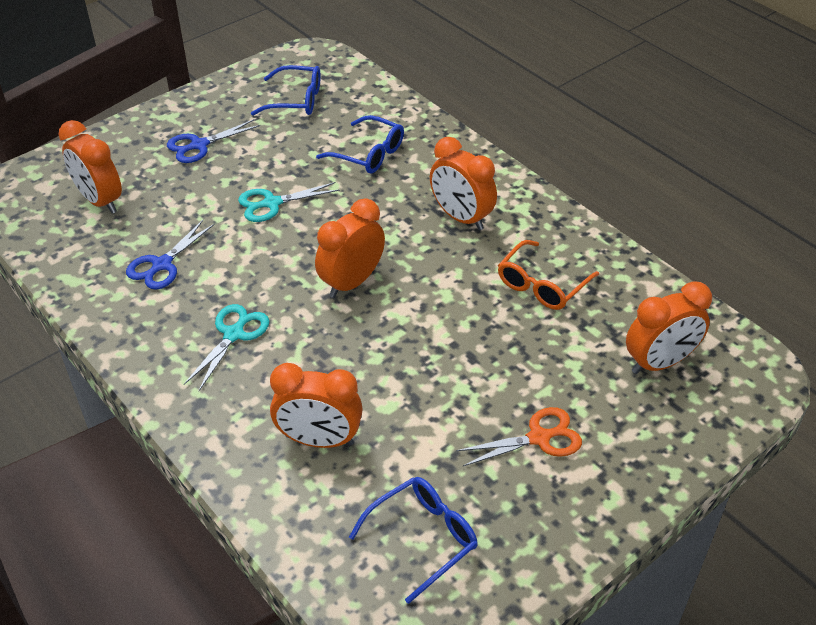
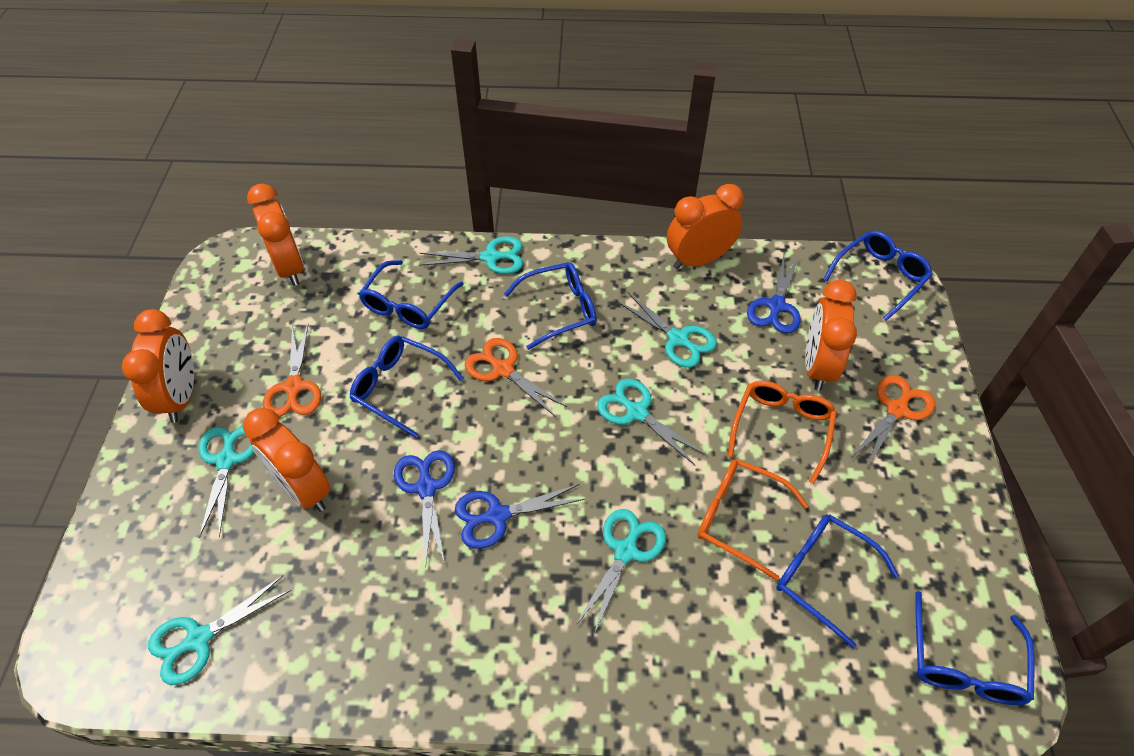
blue glasses: [251,65,321,115] [316,115,404,174] [349,477,478,604] = 3 -> [350,336,463,438] [359,260,463,329] [504,262,597,350] [776,514,899,649] [823,231,933,321] [915,591,1035,705] = 6
blue scissors: [126,220,215,289] [167,119,260,163] = 2 -> [394,450,455,568] [455,484,585,549] [747,255,801,333] = 3
orange glasses: [498,240,599,310] = 1 -> [698,459,809,581] [728,381,837,484] = 2
orange scissors: [456,407,582,466] = 1 -> [263,324,321,417] [465,338,567,417] [851,375,935,468] = 3
turquoise scissors: [184,304,269,391] [238,182,340,222] = 2 -> [148,576,291,685] [199,426,254,538] [419,236,523,274] [576,509,666,634] [597,379,707,466] [617,292,717,368] = 6

